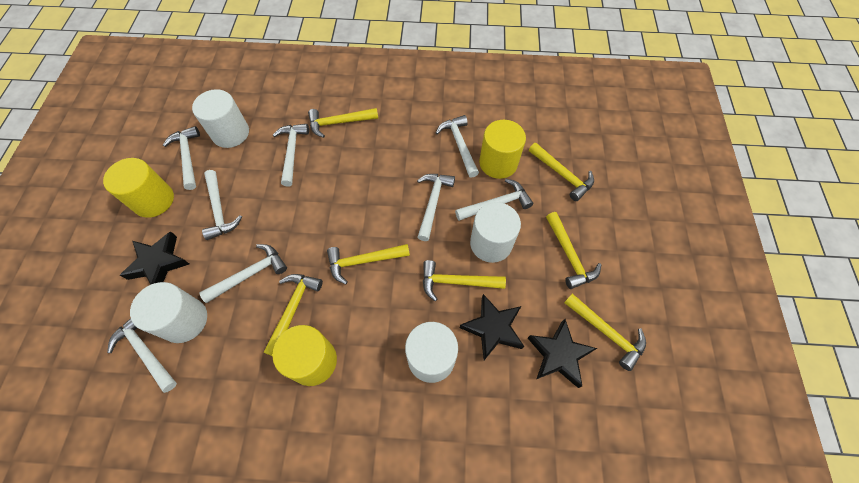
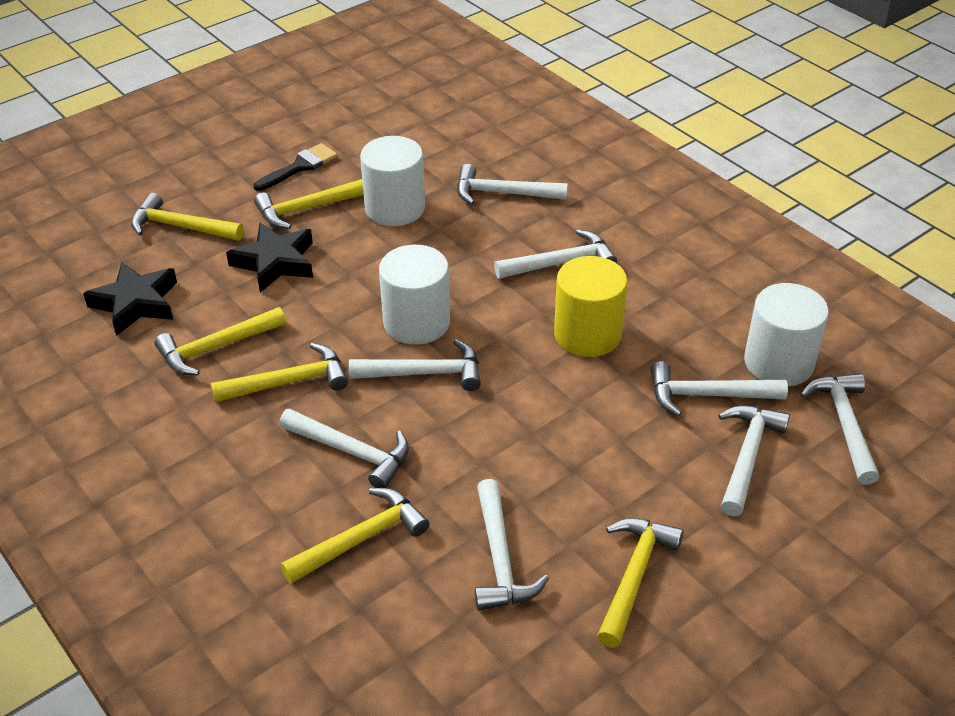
black brush: none = 0 -> [254,143,338,191] = 1
black star: [120,231,189,285] [460,294,524,360] [528,319,597,388] = 3 -> [83,262,177,336] [226,223,313,292] = 2
white cylinder: [130,282,207,343] [192,89,249,148] [405,322,458,383] [470,202,521,263] = 4 -> [360,136,425,226] [379,245,450,345] [744,283,829,387] = 3
yellow cylinder: [103,158,174,218] [272,325,337,386] [479,120,526,179] = 3 -> [554,256,628,357] = 1
yellow hammer: [264,274,323,356] [308,108,378,138] [327,244,410,284] [423,260,506,301] [529,143,594,201] [546,212,601,289] [564,294,646,371] = 7 -> [131,193,244,240] [154,307,286,375] [211,343,348,402] [254,179,364,229] [280,488,429,584] [597,518,684,648] = 6

